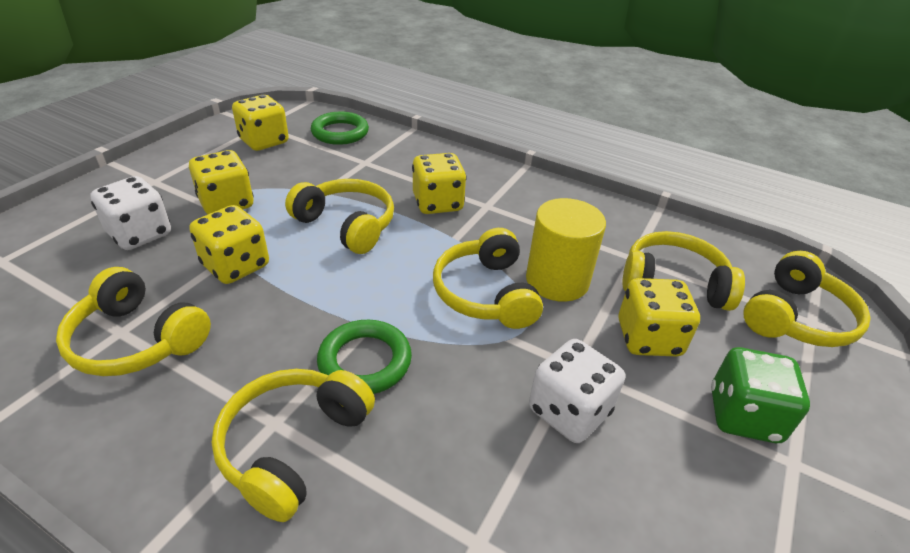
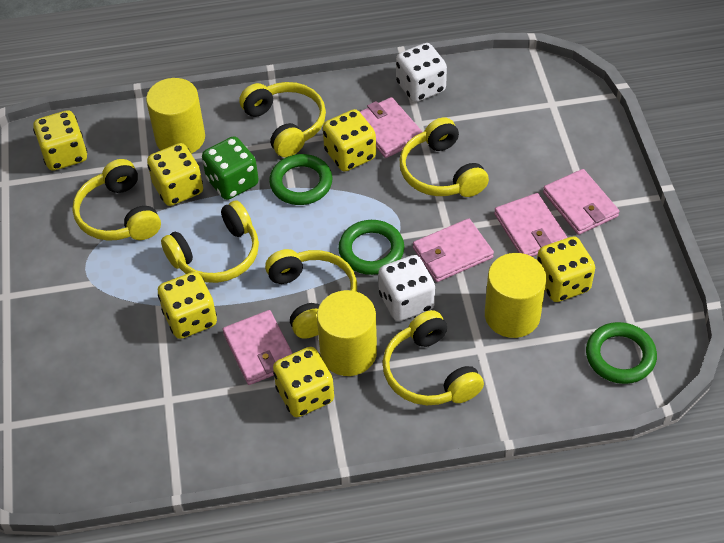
green ring: [311,112,369,145] [317,320,412,394] = 2 -> [269,154,333,205] [338,220,404,275] [586,322,657,384] = 3
pink wallet: none = 0 -> [223,310,293,385] [360,97,422,158] [413,218,494,282] [494,193,568,257] [543,169,619,235] = 5
yellow cylinder: [526,198,606,302] = 1 -> [146,78,205,154] [317,290,377,376] [485,253,546,338] = 3
yellow dice: [189,150,254,215] [189,205,269,284] [232,95,289,151] [412,153,467,214] [618,278,700,356] = 5 -> [33,110,87,171] [147,143,203,206] [158,272,217,339] [273,347,334,417] [323,109,376,171] [537,236,595,302] = 6

